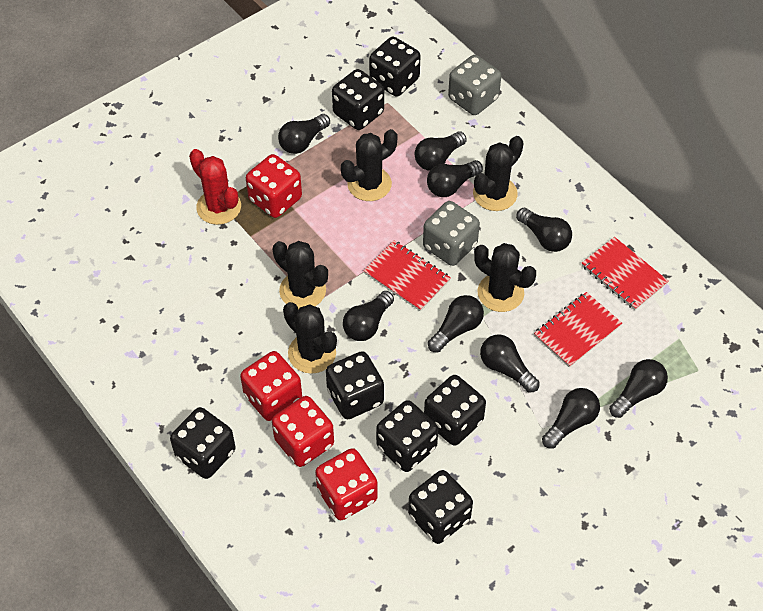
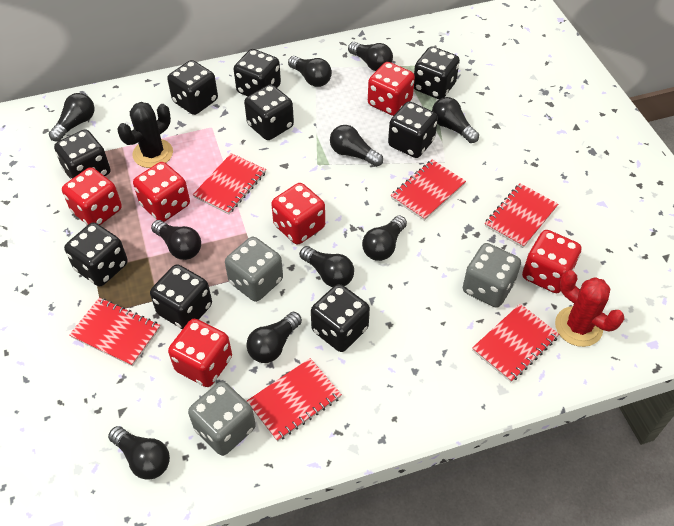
black cactus: [273,241,328,310] [283,302,337,374] [341,129,397,201] [473,136,524,211] [474,243,536,312] = 5 -> [117,102,173,168] = 1
black dice: [170,407,236,479] [326,351,384,419] [332,69,384,130] [369,37,420,96] [376,400,438,472] [408,470,473,544] [424,375,486,446] = 7 -> [54,129,111,179] [64,222,128,286] [150,264,212,329] [167,60,218,115] [234,49,281,96] [244,84,294,140] [311,284,370,352] [388,101,438,158] [414,46,460,99] = 9
black light bulb: [278,114,330,154] [343,291,394,341] [414,131,467,171] [427,160,483,197] [428,295,484,353] [480,334,540,393] [516,208,572,252] [542,388,600,449] [609,359,668,418] = 9 -> [49,93,95,141] [108,426,170,480] [151,220,201,260] [246,312,302,363] [288,56,332,87] [300,246,354,287] [330,125,383,167] [348,42,393,71] [362,215,407,261] [432,97,479,143] = 10
grey dice: [423,201,480,266] [448,55,501,115] = 2 -> [188,381,256,456] [225,237,283,302] [463,243,521,308] = 3
red dice: [240,351,302,421] [246,154,302,218] [272,396,334,467] [315,448,378,520] = 4 -> [62,167,122,225] [133,162,190,222] [168,319,232,387] [271,183,325,245] [368,62,415,116] [522,230,581,293] = 6
red notebook: [363,240,451,311] [534,292,622,368] [582,237,669,310] = 3 -> [69,298,160,366] [193,153,266,214] [247,358,342,442] [391,159,466,221] [472,304,559,382] [485,183,558,248] = 6

